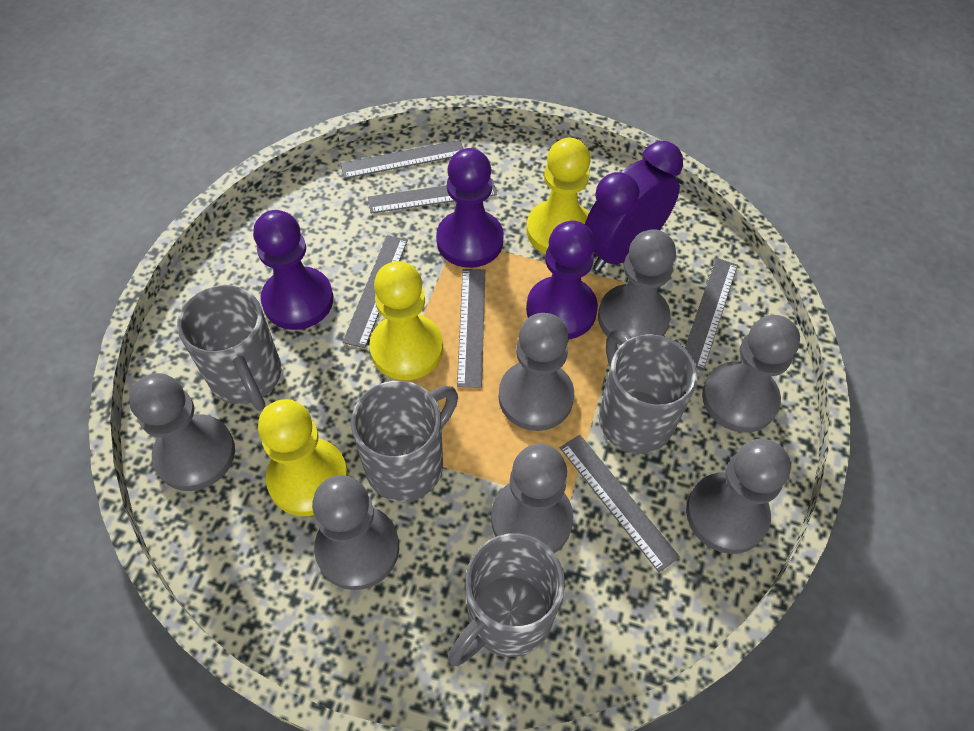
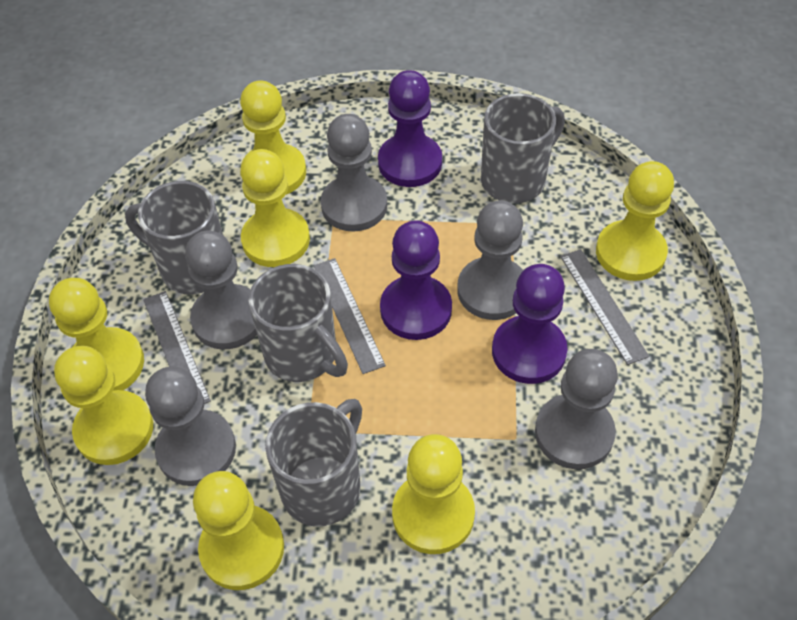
grey pawn: [129,373,235,491] [312,475,399,590] [491,444,573,553] [499,313,574,431] [598,229,676,345] [686,439,791,554] [702,315,800,433] = 7 -> [145,366,236,486] [185,231,257,350] [321,114,387,231] [457,200,523,320] [535,349,618,469] = 5
grey ruler: [340,140,464,179] [342,235,408,348] [368,179,497,214] [457,269,485,388] [560,435,680,572] [685,258,738,372] = 6 -> [143,291,211,404] [314,258,386,374] [560,249,649,365] = 3
purple clock: [585,141,683,271] = 1 -> none = 0
yellow pawn: [258,399,348,516] [369,261,443,380] [526,138,591,254] = 3 -> [49,278,144,391] [54,346,153,465] [193,471,284,590] [240,80,306,194] [240,149,310,267] [392,434,475,554] [596,161,674,281] = 7

